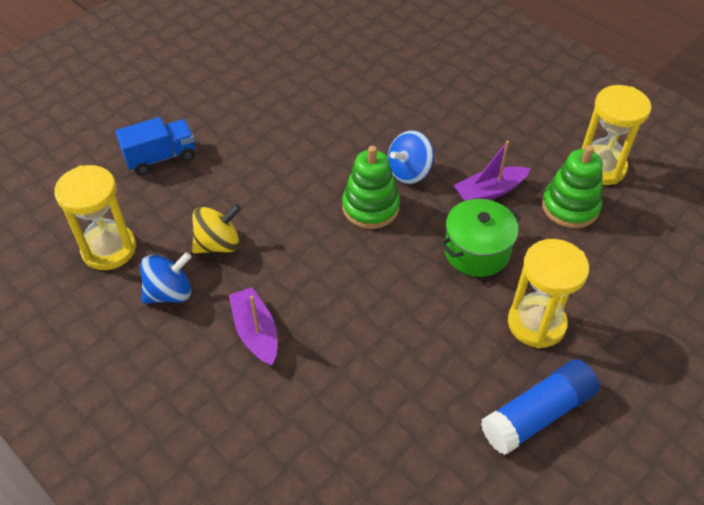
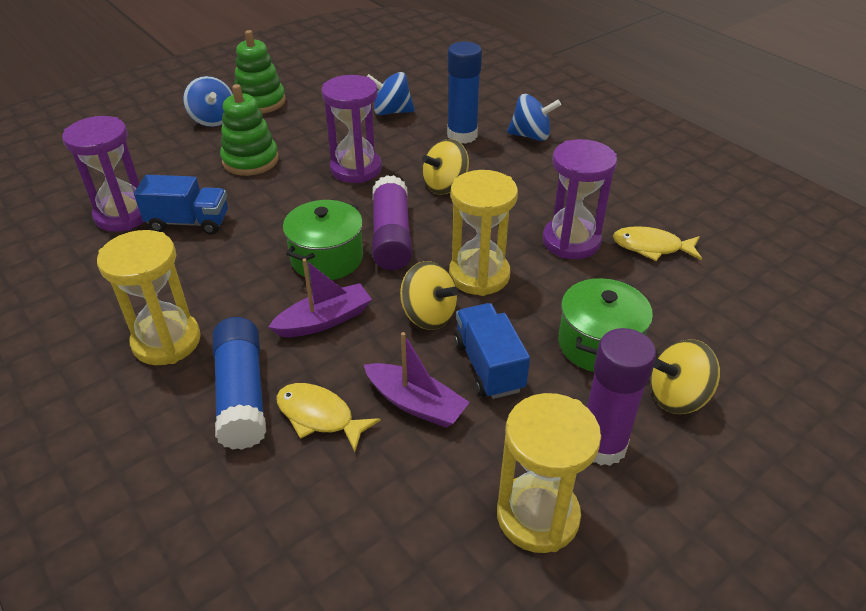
blue glue stick: [481,359,600,455] = 1 -> [212,317,266,450] [447,42,482,144] = 2
blue spinning top: [140,252,192,304] [388,130,434,184] = 2 -> [183,76,233,127] [367,72,415,115] [507,94,561,141] = 3
blue truck: [115,117,195,175] = 1 -> [134,175,228,235] [454,303,530,399] = 2
green pot: [440,199,521,277] = 1 -> [283,200,363,280] [558,278,653,372] = 2
purple glue stick: none = 0 -> [372,175,412,270] [587,328,656,466] = 2
purple hourglass: none = 0 -> [62,116,144,232] [321,75,382,183] [543,139,617,259] = 3
yellow fish: none = 0 -> [276,383,381,452] [613,226,702,261] = 2
yellow spinning top: [192,204,241,253] = 1 -> [400,261,458,330] [422,139,469,195] [651,339,720,414] = 3

